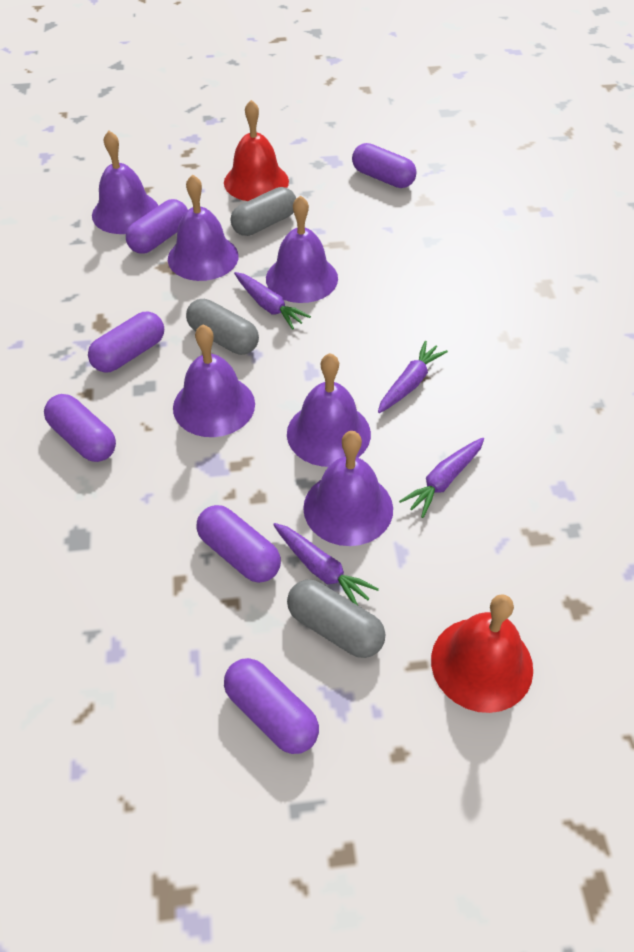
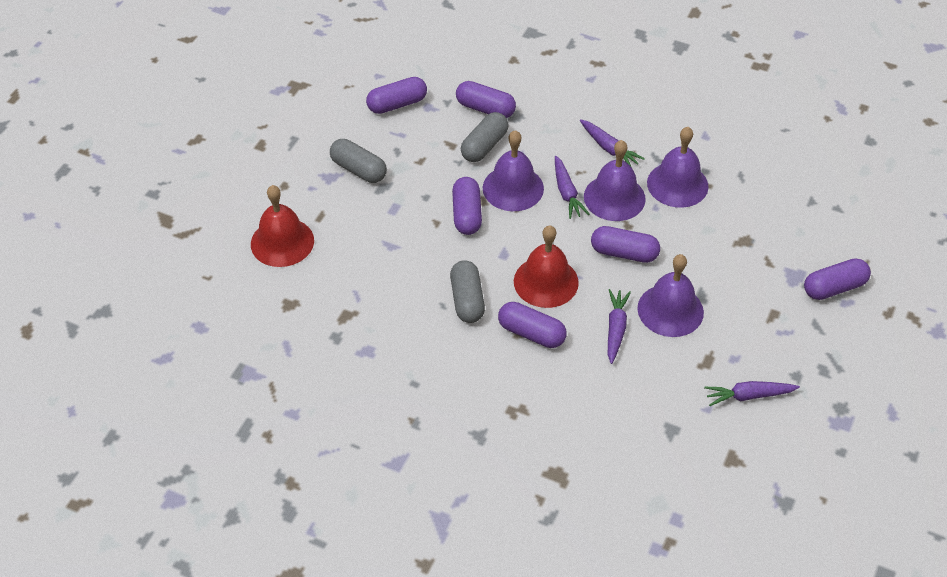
purple bell: [92,131,159,234] [168,174,239,281] [173,324,255,437] [266,195,338,303] [287,353,371,467] [303,431,393,546] = 6 -> [483,130,544,211] [584,140,646,221] [637,254,704,337] [647,127,709,208] = 4

